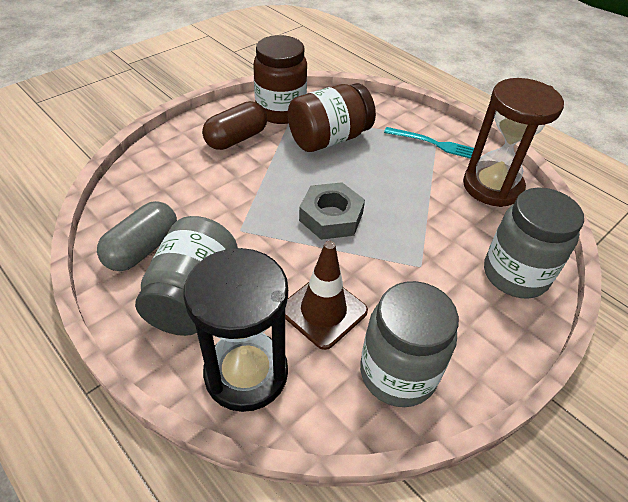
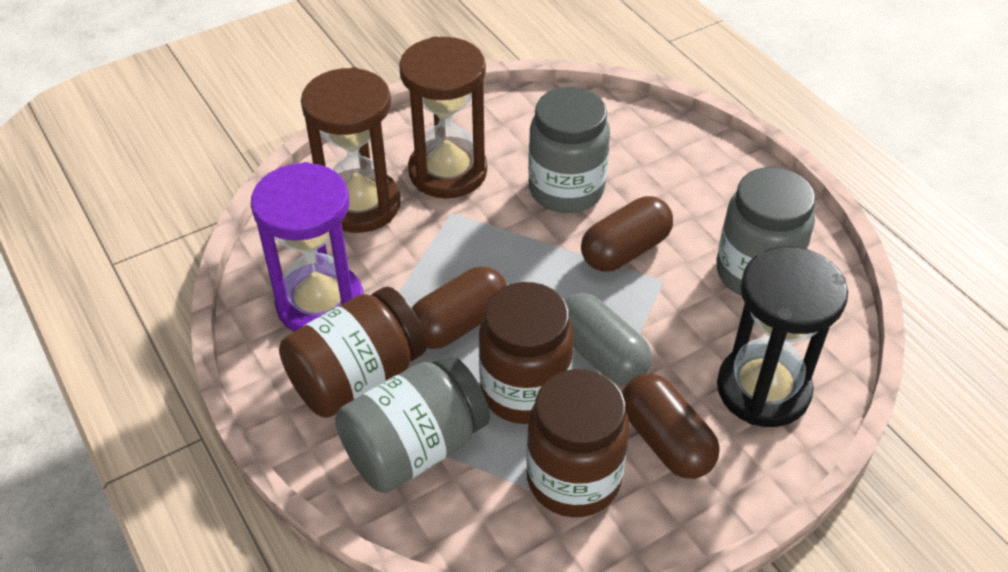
brown capsule: [202,101,267,150] = 1 -> [412,266,507,349] [581,196,673,272] [622,374,720,479] = 3
brown hourglass: [463,78,564,207] = 1 -> [301,67,401,233] [399,36,487,198] = 2
brown jar: [253,35,307,124] [288,83,376,152] = 2 -> [279,287,427,418] [479,282,574,424] [526,369,630,517] = 3
brown traffic cone: [285,241,368,350] = 1 -> none = 0
grey nut: [299,182,365,240] = 1 -> none = 0
purple hourglass: none = 0 -> [251,162,364,332] = 1
turquoise fork: [384,127,474,159] = 1 -> none = 0

